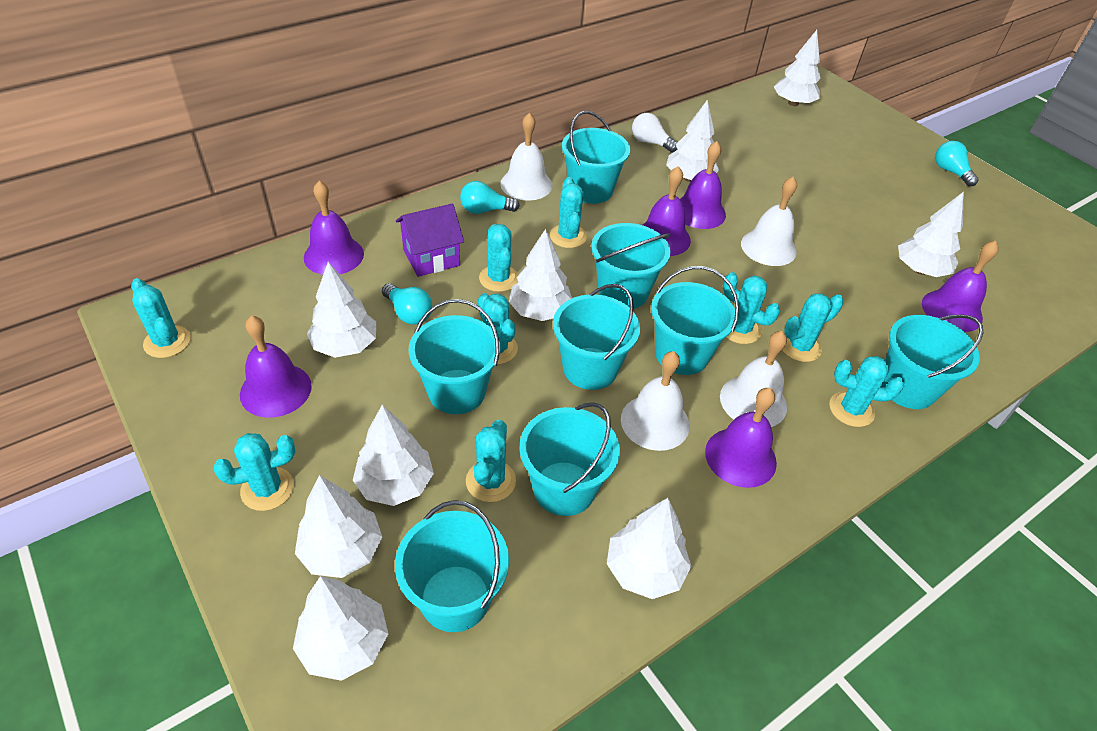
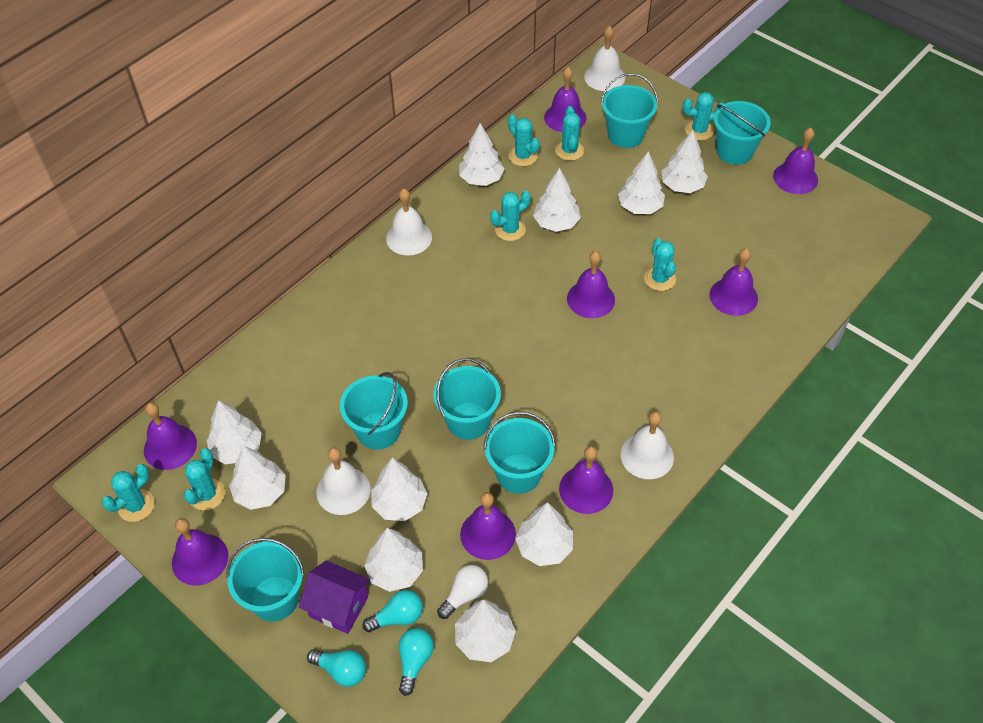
purple bell: [240,315,312,418] [304,181,364,275] [643,166,691,256] [680,141,726,229] [705,388,777,488] [922,241,999,332] = 6 -> [144,402,197,470] [172,518,229,586] [460,492,516,560] [544,67,586,132] [559,446,613,514] [567,251,615,318] [709,248,758,316] [773,128,818,194] = 8
turquoise bucket: [395,500,509,632] [409,299,500,414] [519,402,620,516] [553,284,640,390] [562,111,630,204] [591,223,671,309] [651,266,739,375] [881,314,984,409] = 8 -> [226,538,305,621] [340,372,408,450] [433,358,501,440] [483,411,555,494] [601,73,658,148] [714,101,771,165] = 6
turquoise cactus: [131,278,191,358] [213,433,295,511] [466,420,516,502] [478,293,518,365] [479,224,518,292] [550,177,587,248] [723,272,780,344] [782,293,844,362] [829,356,904,427] = 9 -> [102,464,155,522] [184,448,225,511] [490,191,531,241] [508,114,540,166] [555,106,584,161] [644,238,676,291] [683,92,724,140] = 7
white tree: [293,576,389,681] [295,475,382,578] [307,262,376,358] [353,405,434,506] [509,229,572,321] [607,498,692,599] [666,100,719,182] [774,30,821,106] [898,192,964,277] = 9 -> [206,400,262,464] [229,445,286,510] [364,528,423,592] [371,458,427,521] [455,600,516,662] [459,123,505,186] [515,502,573,566] [533,168,581,232] [618,151,665,214] [661,130,708,193] = 10

